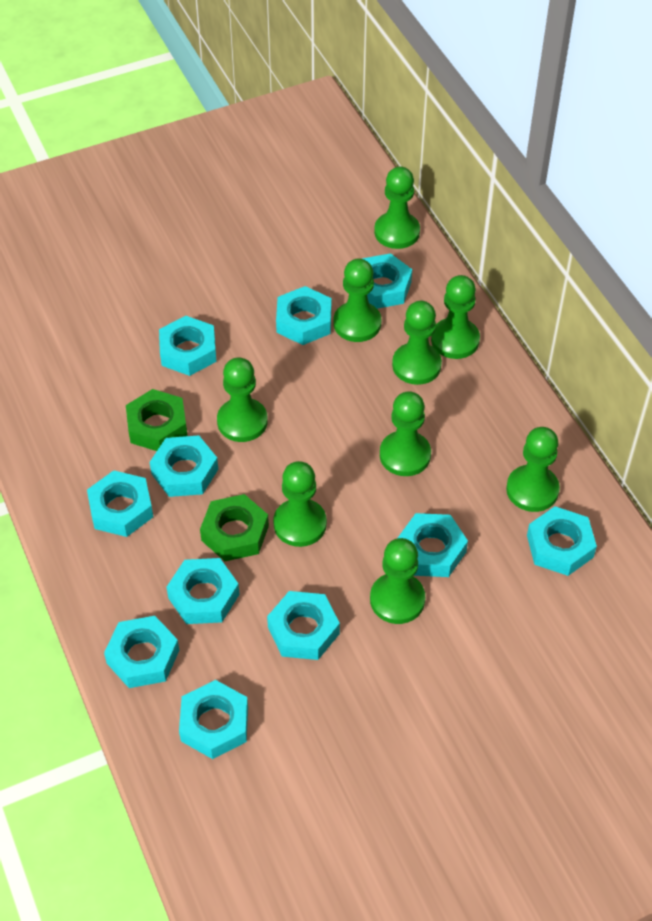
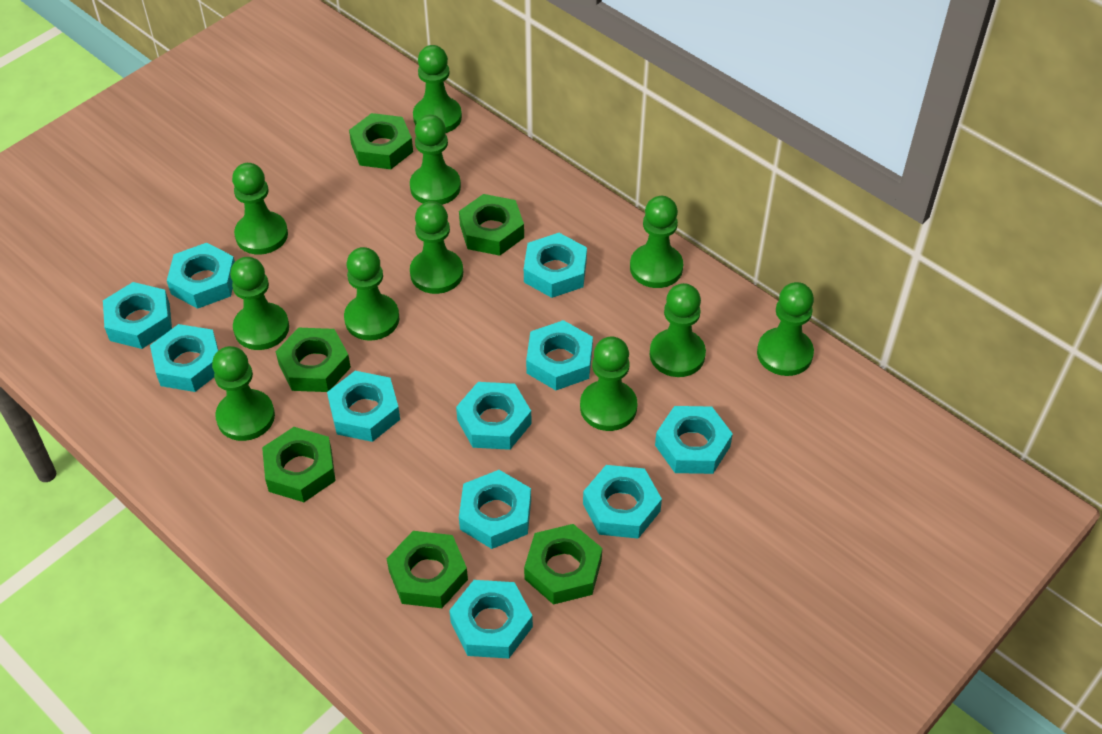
green nut: [126,389,188,451] [200,494,269,561] = 2 -> [262,427,336,502] [276,328,351,392] [349,113,413,169] [387,531,468,608] [459,194,524,256] [524,524,602,605] = 6
green pawn: [217,357,268,442] [273,461,327,547] [334,258,381,342] [370,538,425,624] [374,167,420,249] [380,391,431,476] [392,301,442,385] [431,275,480,359] [506,427,560,512] = 9 -> [212,346,275,441] [230,257,289,350] [232,163,288,255] [344,247,399,341] [410,115,461,205] [410,201,463,294] [413,45,462,133] [580,337,637,431] [630,196,683,288] [650,283,706,377] [757,282,814,376] = 11

